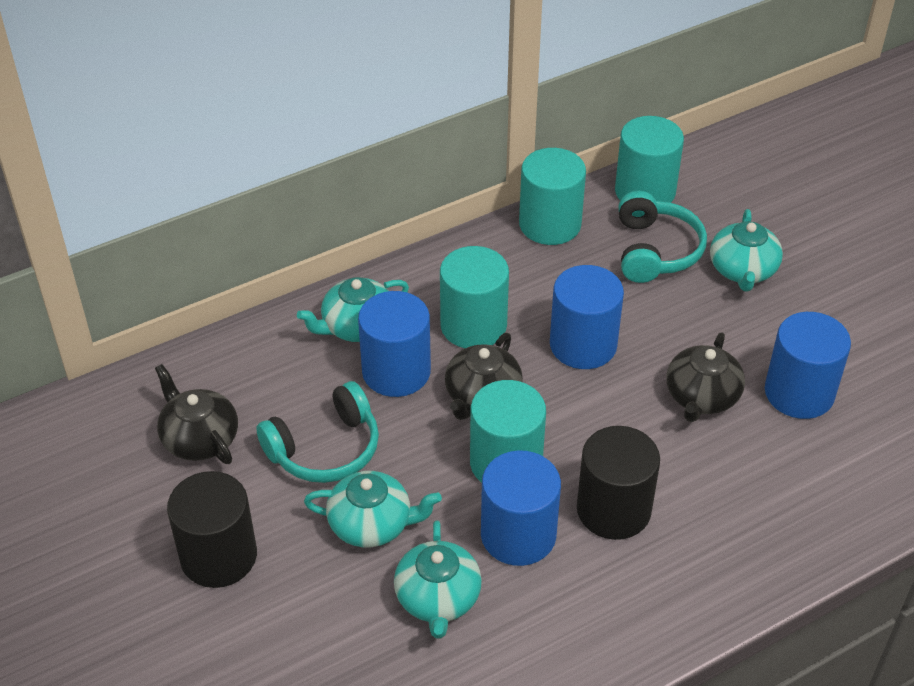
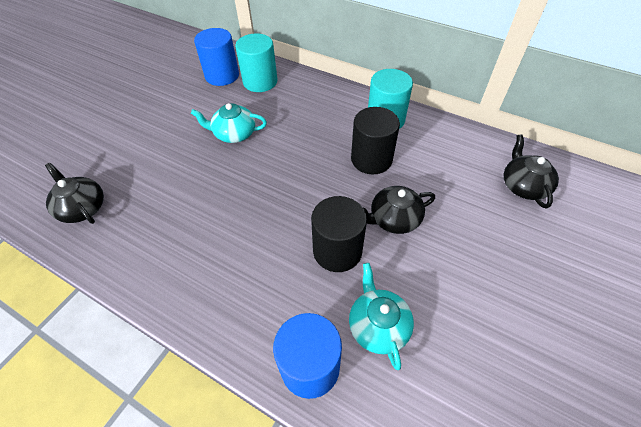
blue cylinder: [358,291,431,397] [481,450,561,566] [550,265,624,369] [765,312,851,419] = 4 -> [194,28,239,86] [273,313,342,399] = 2
turquoise cylinder: [440,246,509,348] [470,380,546,483] [519,148,586,245] [615,116,684,203] = 4 -> [235,33,278,92] [368,69,413,129] = 2
turquoise headphones: [256,381,379,483] [619,191,707,283] = 2 -> none = 0
turquoise teapot: [297,277,409,342] [304,471,442,547] [394,520,482,639] [710,209,783,292] = 4 -> [191,103,267,143] [349,263,414,370] = 2

